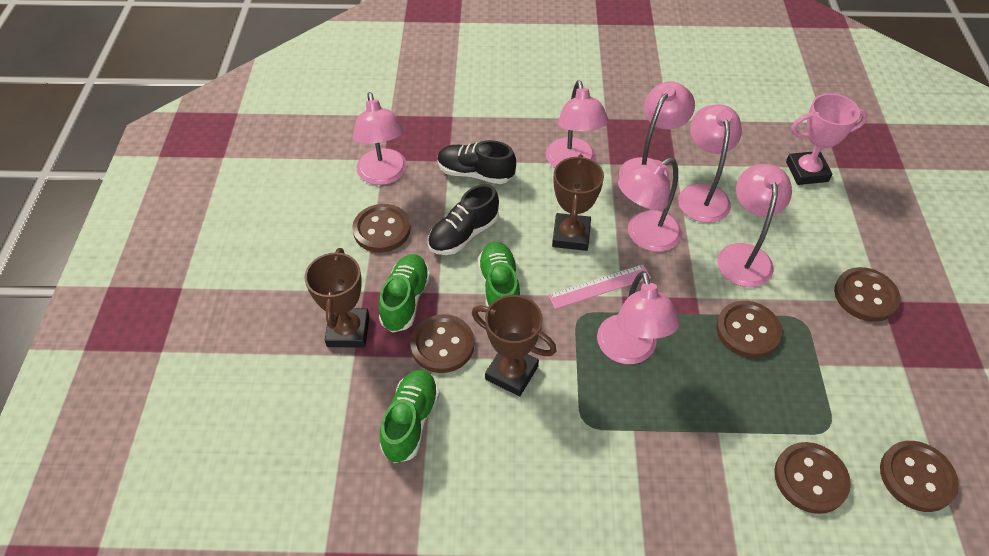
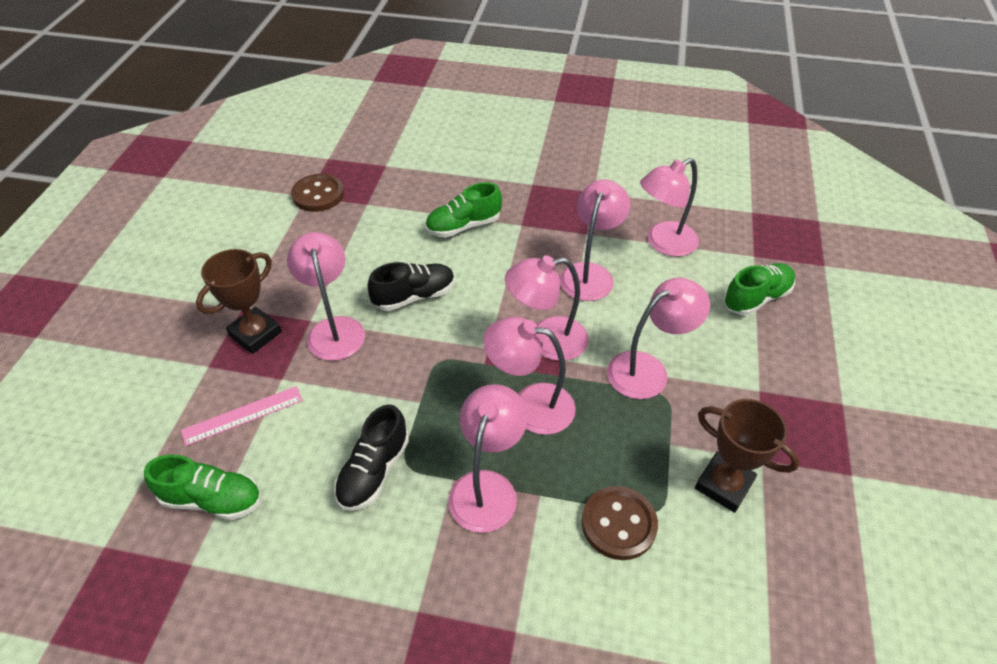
brown button: [352,204,411,252] [410,314,474,373] [716,301,782,358] [774,442,851,514] [834,267,901,322] [880,441,959,512] = 6 -> [291,174,344,212] [582,486,658,560] = 2
brown trophy: [305,248,369,348] [472,295,557,396] [552,154,604,251] = 3 -> [196,249,282,354] [695,399,800,513] = 2
pink trophy: [786,93,868,185] = 1 -> none = 0

